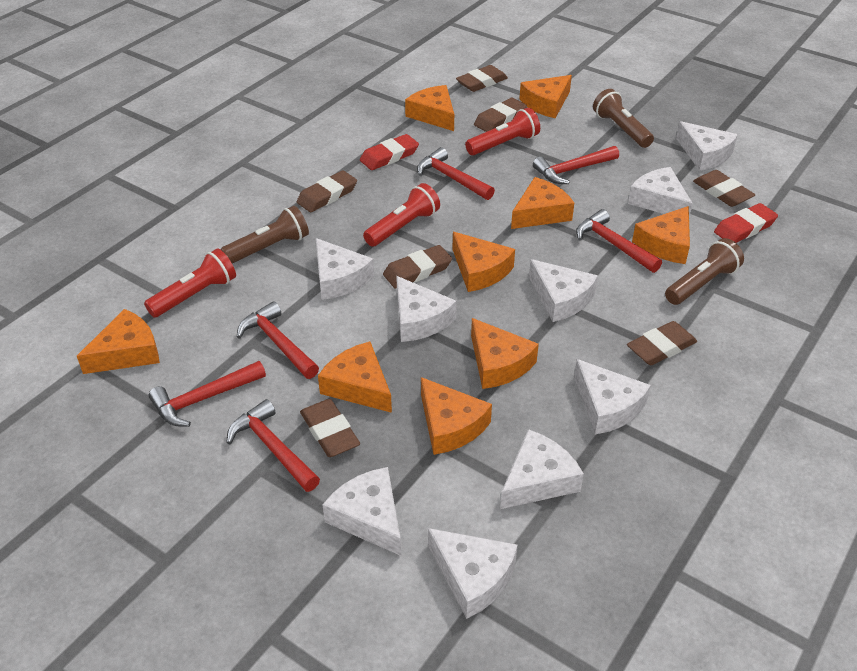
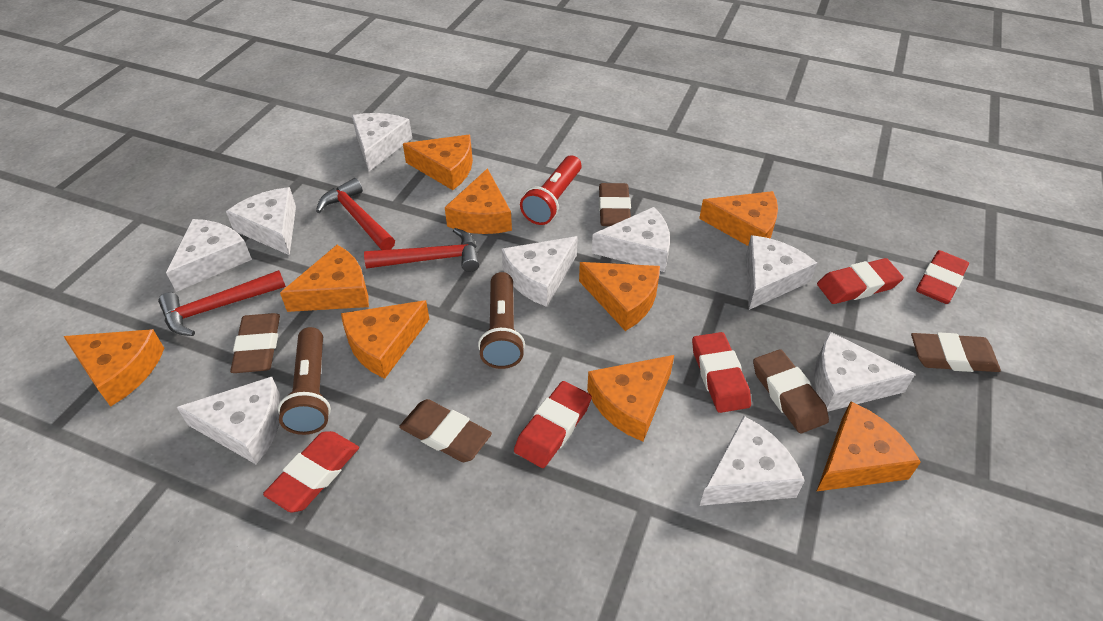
brown eraser: [297,171,357,212] [300,399,360,457] [383,245,452,289] [456,65,508,92] [474,98,527,132] [627,321,697,365] [693,170,755,207] = 7 -> [230,313,280,373] [399,399,492,462] [599,183,631,226] [753,349,829,433] [911,332,1001,372] = 5
brown flashlight: [220,206,309,263] [593,89,654,148] [665,238,744,305] = 3 -> [278,327,331,435] [478,272,525,369] = 2
red eraser: [360,134,419,170] [714,203,778,243] = 2 -> [263,431,359,513] [514,381,592,468] [692,332,751,413] [817,258,904,304] [916,250,969,304] = 5
red flashlight: [144,249,236,318] [363,183,440,246] [465,108,540,155] = 3 -> [520,156,582,225] = 1
red hammer: [149,361,266,427] [226,399,320,492] [237,301,319,379] [417,147,495,200] [533,146,619,184] [576,209,662,273] = 6 -> [158,270,286,336] [316,178,395,250] [364,228,479,272] = 3

